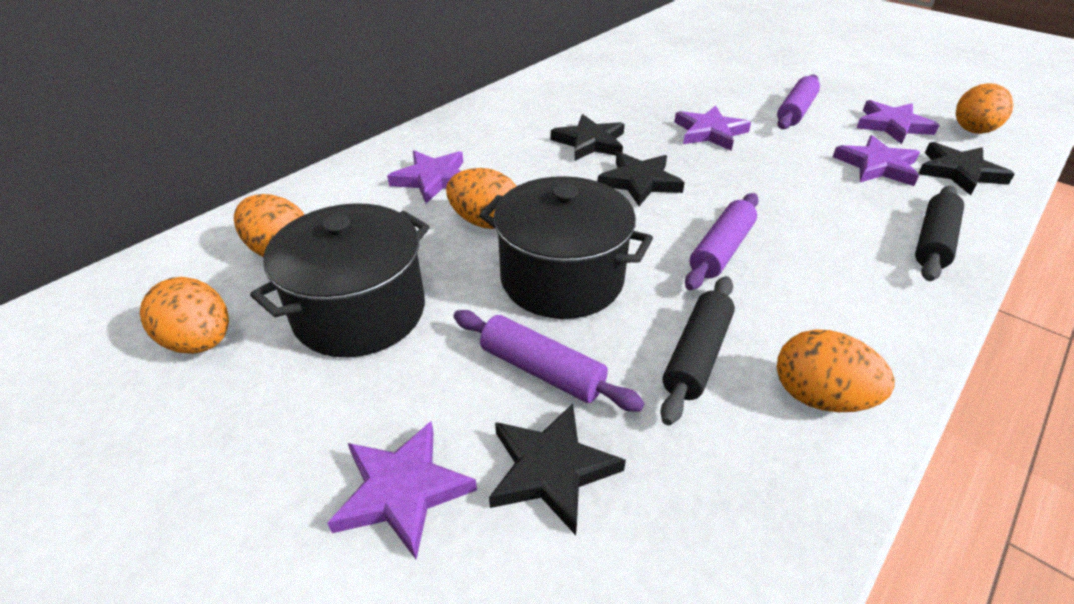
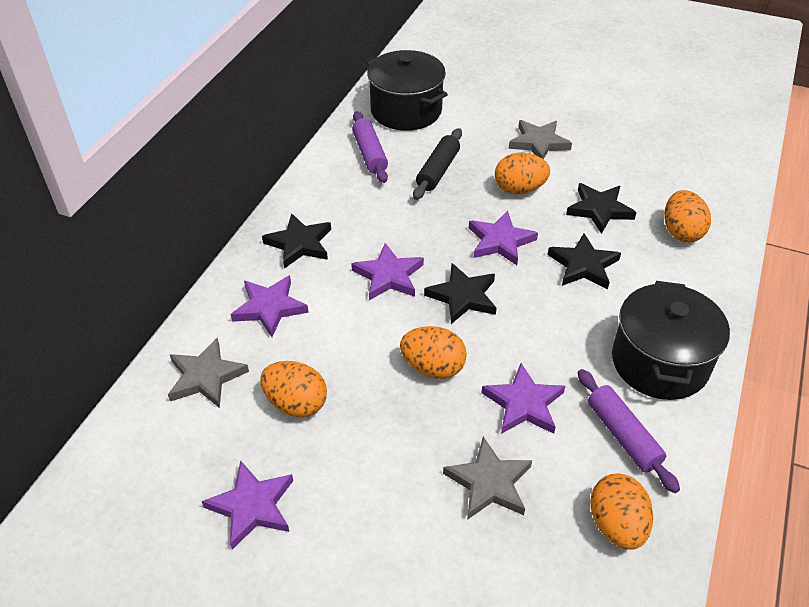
black rolling pin: [660,276,735,425] [915,186,964,281] = 2 -> [413,128,462,200] = 1
grey star: none = 0 -> [168,338,249,408] [443,437,532,520] [508,120,572,159] = 3
purple rolling pin: [454,310,645,412] [685,193,759,290] [777,74,820,129] = 3 -> [352,111,388,183] [578,369,680,493] = 2

